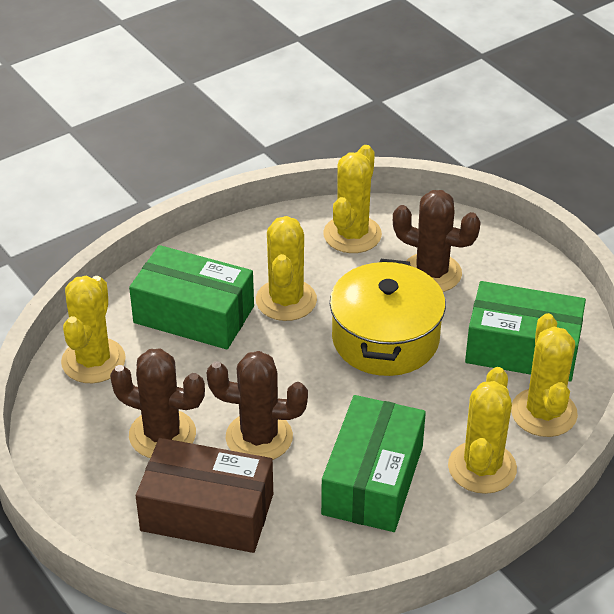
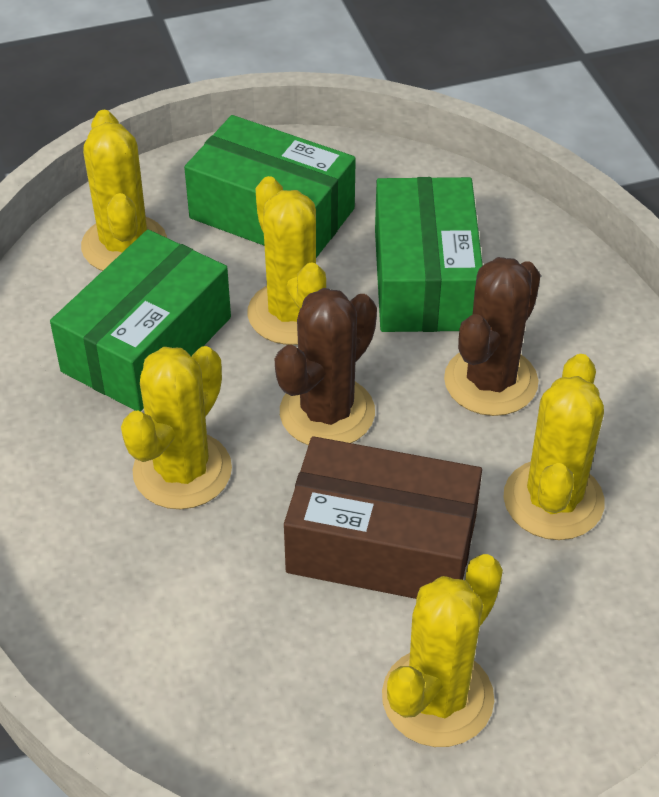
brown cactus: [110,349,205,458] [207,351,308,460] [393,190,481,292] = 3 -> [275,288,377,445] [444,257,541,416] = 2
yellow pot: [330,259,446,376] = 1 -> none = 0

